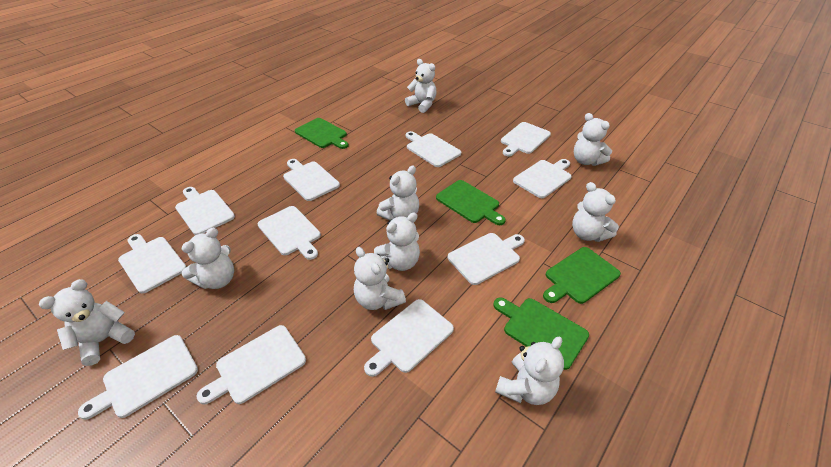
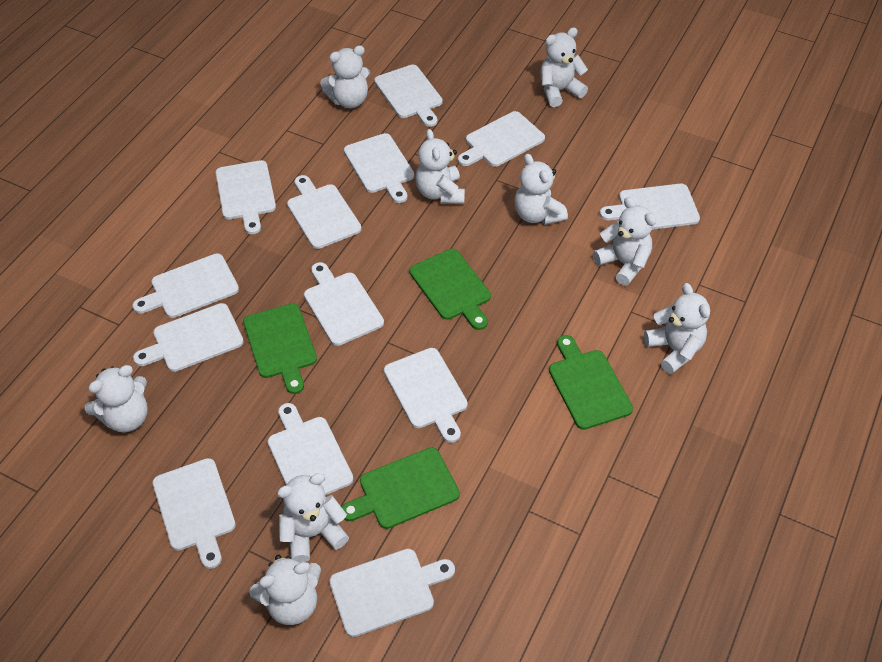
white cutting board: [78,335,198,420] [118,234,186,294] [175,187,235,235] [197,325,306,405] [258,206,321,260] [283,159,340,201] [364,299,454,377] [406,131,461,167] [448,233,525,285] [501,122,551,156] [513,159,572,198] = 11 -> [132,253,239,318] [133,303,244,372] [153,458,236,569] [215,160,276,234] [268,403,353,495] [287,175,362,249] [304,262,384,346] [329,549,455,637] [344,133,414,203] [374,65,443,127] [384,348,468,443] [458,111,545,167] [600,184,700,230] = 13

